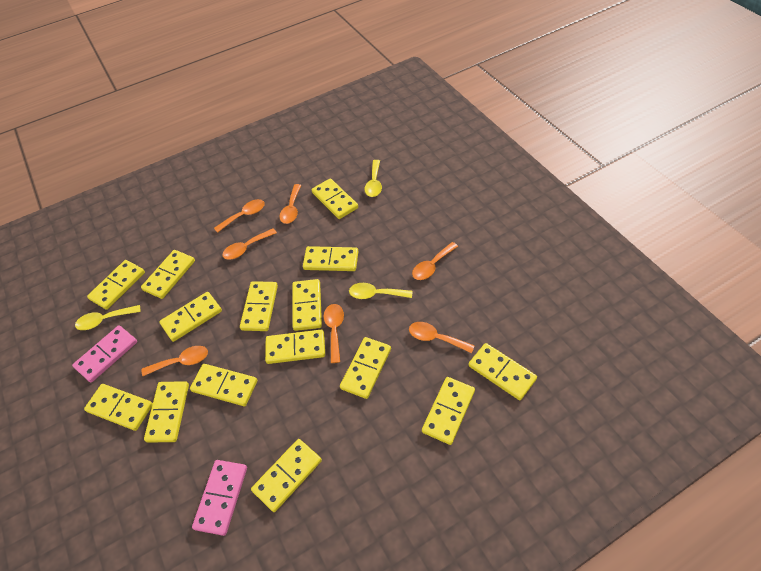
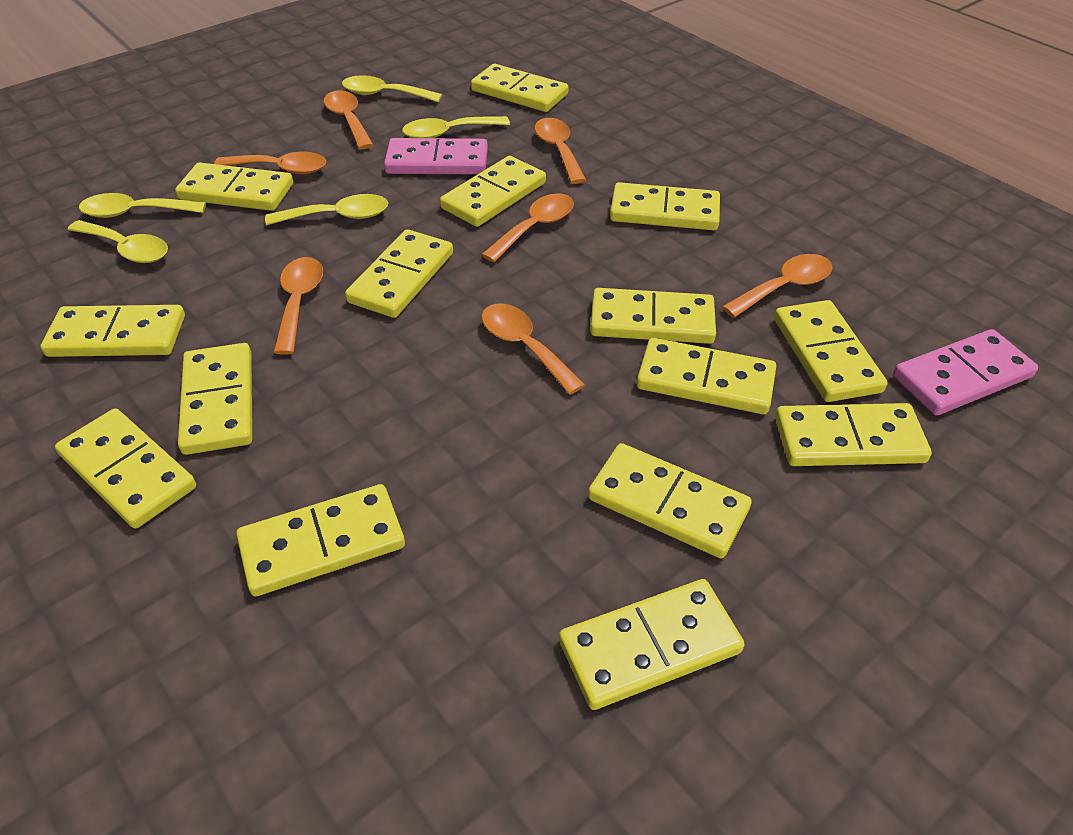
yellow spoon: [75,305,141,330] [349,283,412,299] [365,160,382,197] = 3 -> [68,220,168,263] [79,193,206,218] [265,194,388,225] [342,75,442,102] [402,116,510,138] = 5

